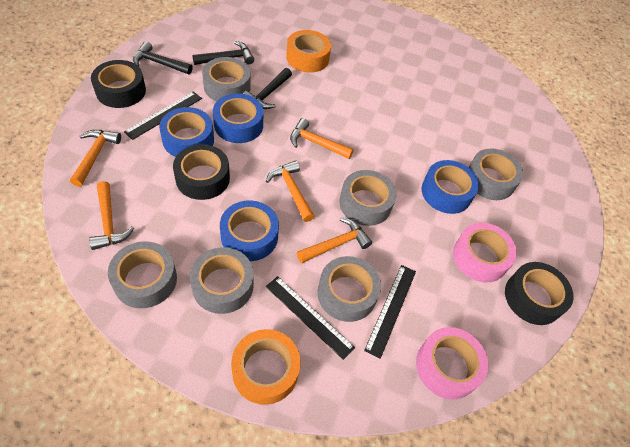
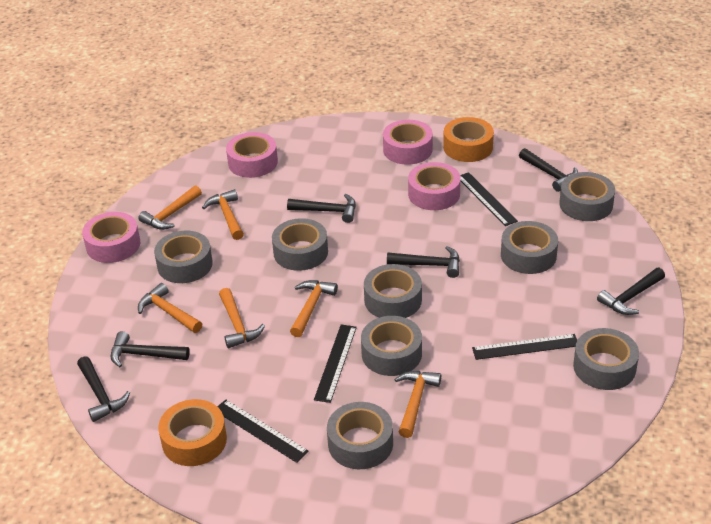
black hammer: [133,41,193,75] [192,41,254,65] [243,68,292,109] = 3 -> [77,356,130,422] [110,331,190,367] [287,194,356,223] [387,246,460,278] [519,148,578,192] [597,268,665,315] = 6
black ruler: [124,91,202,140] [266,276,355,360] [364,265,416,359] = 3 -> [217,399,309,463] [314,324,357,403] [460,172,518,226] [472,334,577,360] = 4
black tape: [91,60,146,108] [173,144,230,200] [505,262,574,325] = 3 -> none = 0
blue tape: [159,107,214,157] [213,93,263,143] [220,200,279,261] [422,160,479,214] = 4 -> none = 0
grey tape: [108,241,177,308] [190,247,254,314] [202,57,251,101] [318,256,381,322] [339,170,396,226] [469,148,523,200] = 6 -> [154,231,213,283] [272,218,328,271] [327,402,393,469] [361,316,422,376] [364,264,422,318] [501,221,558,274] [559,172,615,221] [573,328,639,390] = 8
orange hammer: [70,130,121,187] [89,181,134,250] [266,161,315,222] [290,118,354,159] [297,217,372,263] = 5 -> [138,185,202,230] [138,283,202,333] [202,189,244,240] [219,288,265,348] [290,280,338,337] [394,371,441,438] = 6
pink tape: [416,327,488,399] [453,223,517,283] = 2 -> [82,212,140,263] [226,132,278,178] [383,120,433,165] [408,162,461,210] = 4

